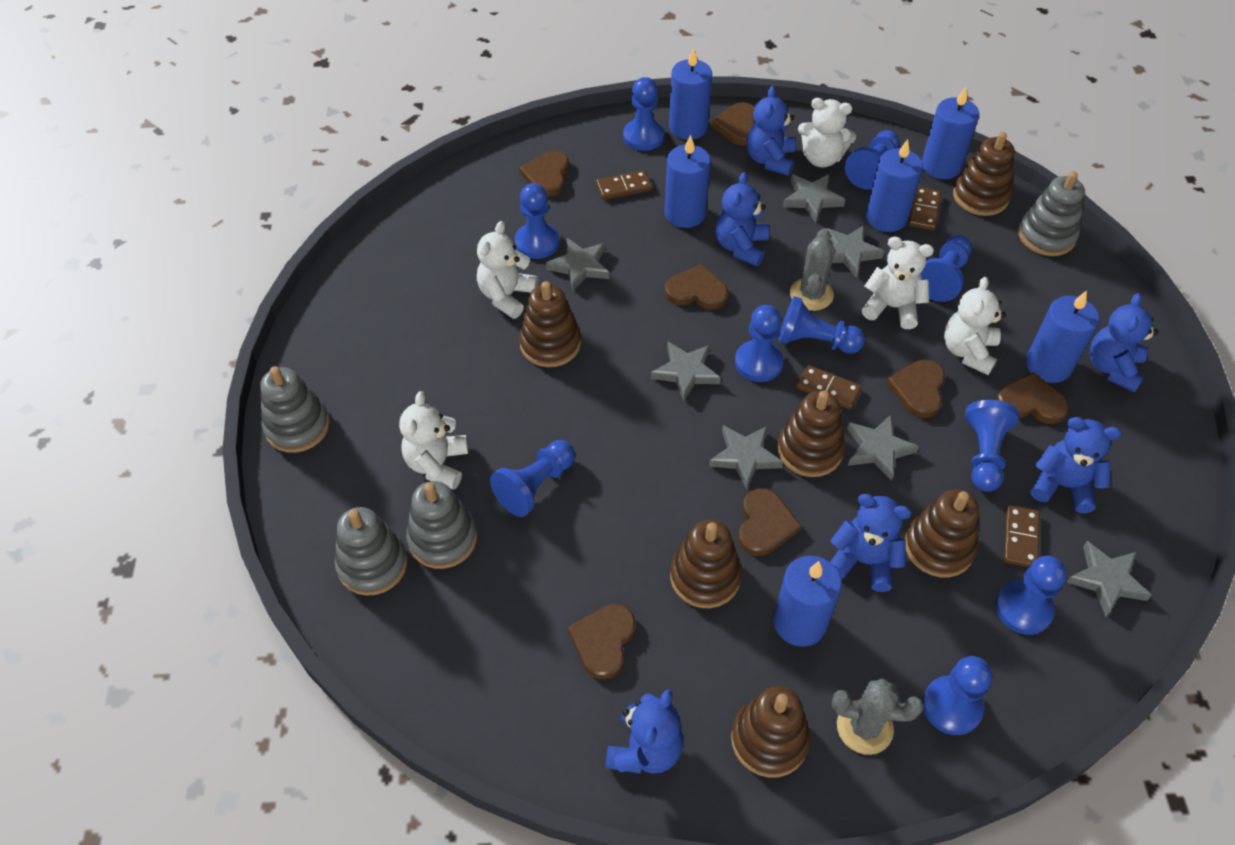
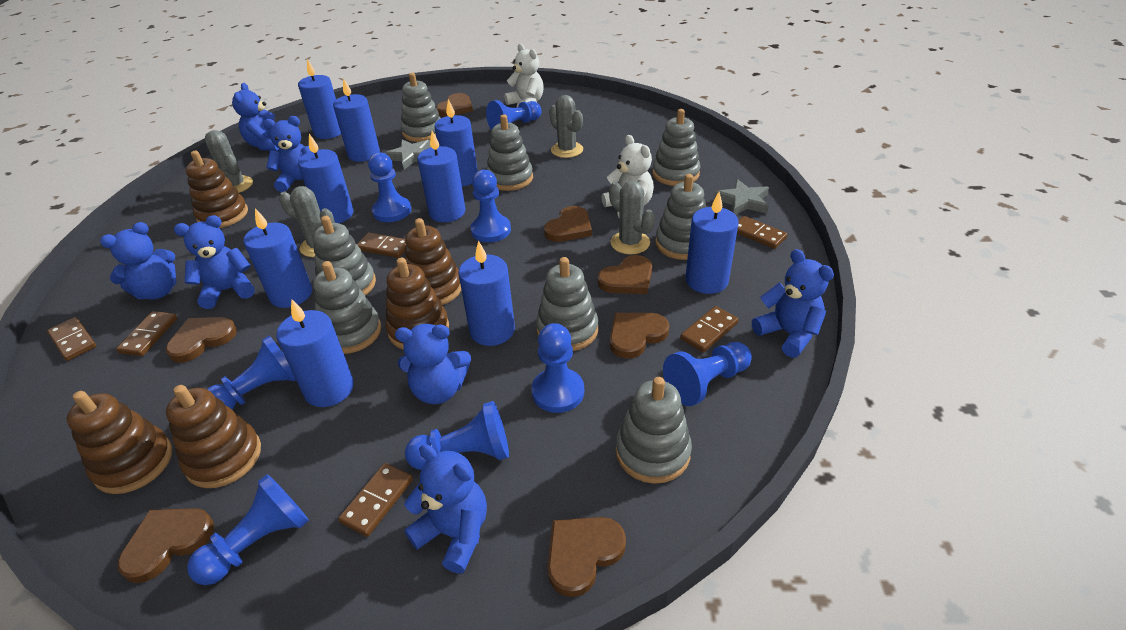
blue candle: [665,135,711,228] [669,47,712,140] [774,555,842,647] [866,139,923,232] [922,87,979,179] [1026,290,1099,383] = 6 -> [243,208,312,308] [276,299,354,407] [298,59,341,139] [298,134,353,223] [333,78,380,162] [417,131,465,222] [434,99,478,187] [458,241,515,346] [685,192,739,294] = 9
blue pawn: [490,440,575,517] [515,183,559,259] [623,77,664,151] [735,305,784,382] [779,296,865,354] [845,130,899,190] [920,235,971,302] [922,656,992,735] [965,400,1019,492] [995,556,1067,635] = 10 -> [187,474,309,585] [207,335,296,410] [368,152,411,222] [405,401,509,470] [471,170,511,242] [486,100,542,130] [531,323,584,413] [663,342,752,406] = 8
blue teddy bear: [605,689,684,774] [716,172,769,266] [747,86,796,176] [830,494,911,592] [1031,417,1121,513] [1090,293,1158,393] = 6 -> [100,222,177,300] [174,215,255,309] [232,83,279,151] [263,116,311,192] [395,324,471,404] [404,444,487,574] [752,249,834,358] = 7
brown domino: [596,170,652,200] [796,365,862,410] [909,187,942,230] [1004,505,1040,567] = 4 -> [47,317,96,361] [116,311,177,356] [338,463,413,537] [357,232,406,258] [680,306,738,352] [737,216,788,249] = 6
brown stacking toy: [519,281,581,367] [670,520,742,608] [731,686,810,778] [777,391,845,477] [905,489,979,577] [953,132,1014,216] = 6 -> [67,391,172,494] [166,385,261,488] [185,151,248,228] [386,258,449,350] [405,218,461,305] = 5
grey cactus: [790,228,835,311] [832,679,923,755] = 2 -> [205,130,253,193] [279,186,335,257] [549,95,583,158] [609,181,655,254] = 4
grey stacking toy: [260,366,330,453] [335,507,408,596] [406,481,477,569] [1018,172,1085,256] = 4 -> [313,216,376,296] [313,261,381,354] [401,73,441,142] [486,114,533,191] [536,257,598,351] [616,377,692,484] [652,109,701,186] [655,174,706,260] = 8
grey star: [546,238,609,291] [651,342,721,401] [709,425,783,490] [783,174,846,223] [826,226,885,278] [847,415,919,481] [1067,541,1152,616] = 7 -> [385,139,431,169] [714,179,769,215] = 2
white teddy bear: [399,391,468,490] [477,221,538,319] [798,98,856,167] [862,237,934,329] [944,277,1006,375] = 5 -> [504,43,544,108] [602,135,654,217] = 2

